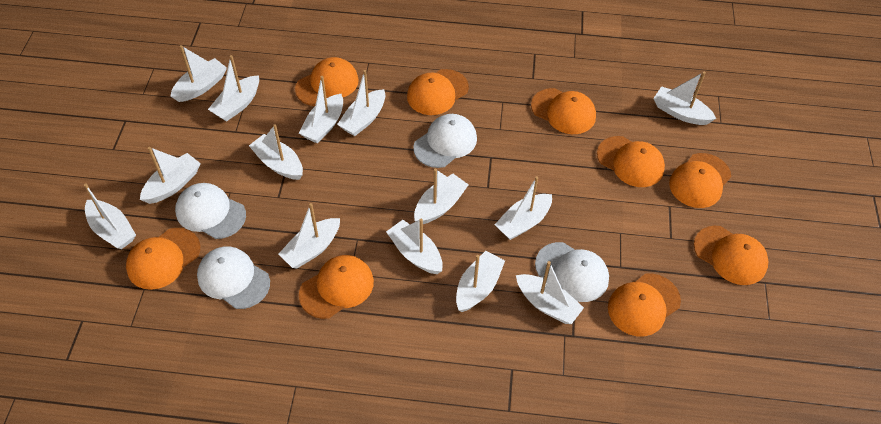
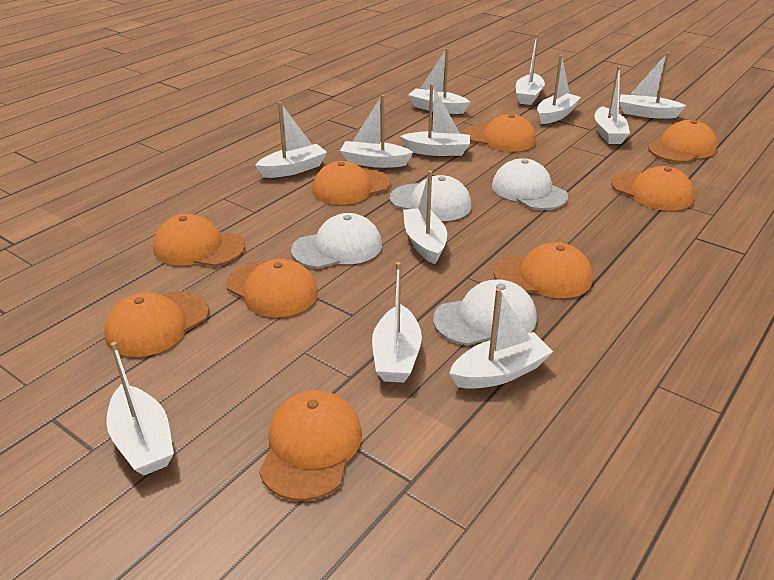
white boat: [84,183,136,249] [140,147,201,204] [170,45,227,102] [208,55,259,122] [249,124,303,180] [278,203,340,268] [299,76,343,143] [337,70,385,136] [386,219,443,274] [414,169,469,224] [456,251,505,312] [494,176,552,240] [516,261,584,324] [653,72,716,125] = 14 -> [106,342,174,475] [255,102,327,178] [340,95,413,168] [372,262,422,383] [400,84,470,156] [403,171,447,264] [408,48,470,114] [449,288,553,389] [516,34,545,105] [537,55,581,124] [594,66,630,144] [619,52,686,119] = 12

